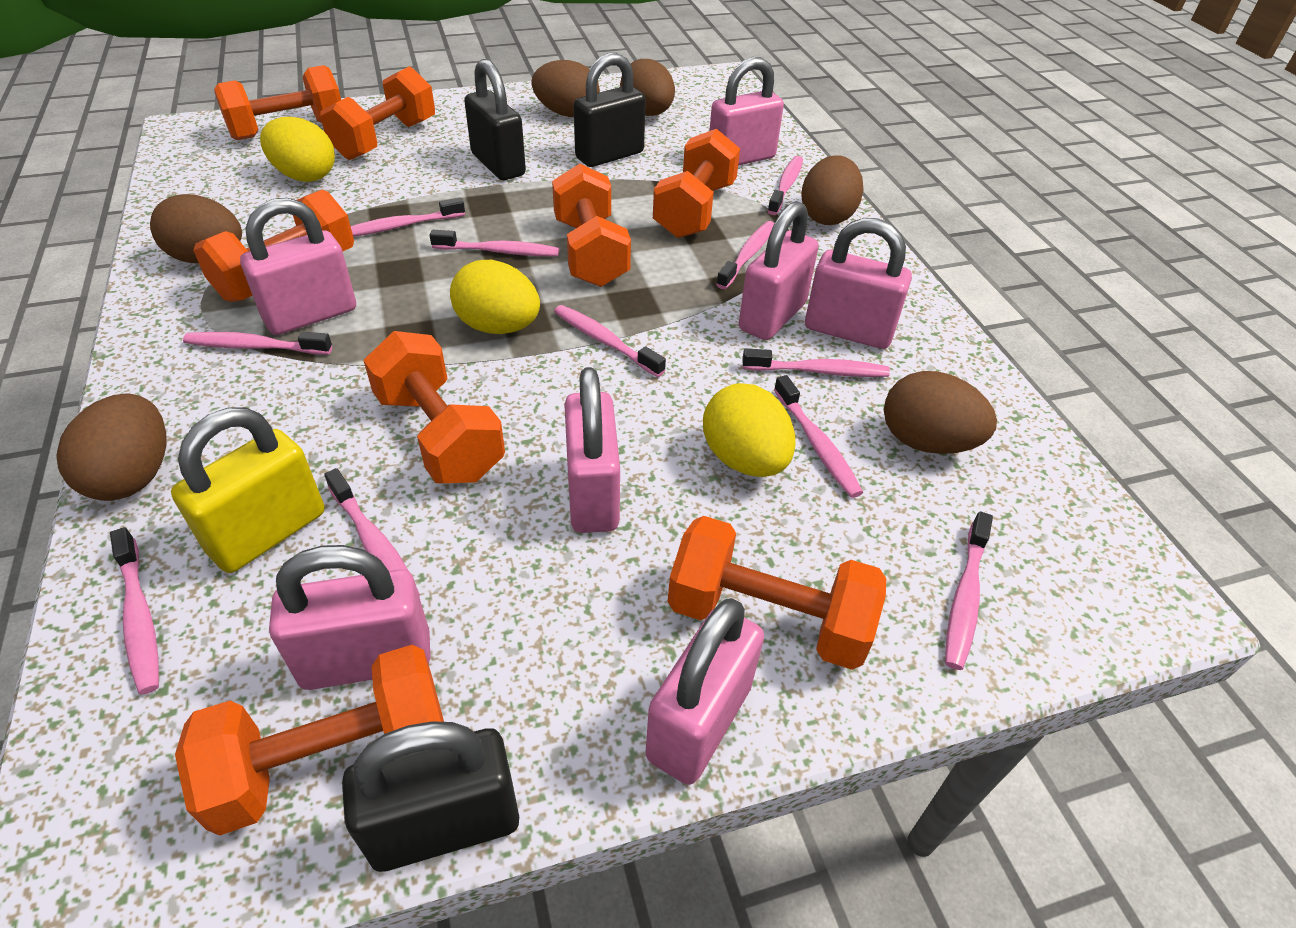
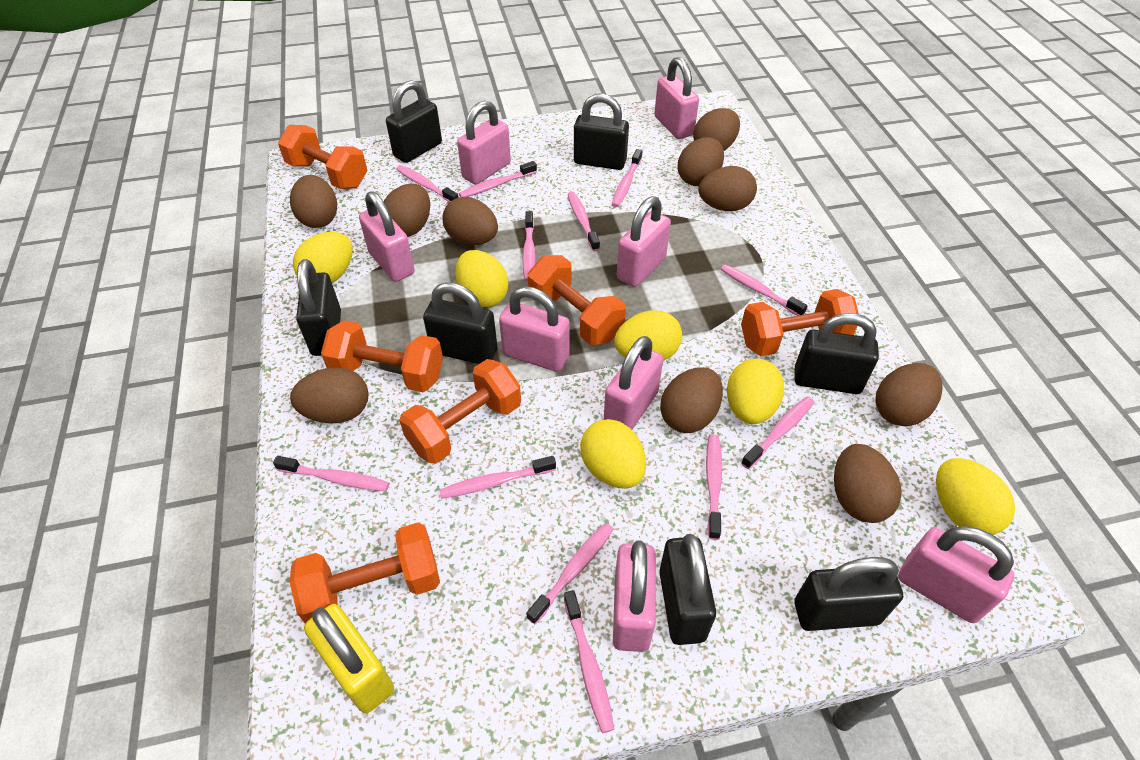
black padlock: [342,721,519,872] [464,59,526,180] [573,53,646,167] = 3 -> [296,259,341,356] [386,80,442,163] [423,282,497,364] [574,93,629,170] [659,534,716,645] [794,313,879,394] [794,557,903,631] = 7
brown egg: [56,393,166,501] [150,194,242,264] [531,60,600,117] [620,59,675,116] [801,155,864,225] [884,371,997,454] = 6 -> [290,175,337,228] [290,367,369,423] [384,184,430,237] [443,197,498,245] [660,367,723,433] [677,137,724,186] [693,108,740,151] [698,166,757,211] [834,444,902,523] [876,363,942,427] = 10
orange dumbbell: [175,645,444,836] [193,190,354,302] [214,65,341,140] [320,66,435,160] [363,331,505,483] [552,164,631,287] [653,129,740,238] [668,516,886,670] = 8 -> [278,125,368,189] [290,522,440,623] [321,320,443,392] [399,359,521,464] [527,255,626,345] [741,289,859,356] = 6
pink padlock: [240,198,356,335] [269,545,430,690] [564,367,620,533] [645,598,764,785] [709,57,784,165] [739,201,819,340] [805,218,912,349] = 7 -> [359,191,415,282] [457,100,511,185] [499,286,570,372] [604,336,663,430] [613,540,656,652] [617,196,671,287] [654,57,699,139] [898,526,1014,623] = 8
pink toothbrush: [110,527,159,695] [183,332,332,354] [324,468,420,596] [351,198,465,237] [430,230,559,256] [554,305,666,377] [716,221,774,289] [742,348,890,377] [768,156,803,215] [774,375,863,498] [945,511,993,670] = 11 -> [273,456,389,492] [396,165,458,203] [439,456,556,499] [459,161,537,197] [522,211,535,282] [526,523,614,624] [564,590,614,733] [568,192,600,251] [612,149,642,207] [706,434,722,540] [721,264,808,316] [741,397,814,469] = 12
yellow egg: [260,117,335,182] [450,260,540,334] [703,383,796,477] = 3 -> [293,232,353,283] [455,250,508,307] [580,419,646,488] [614,310,682,361] [727,359,784,424] [936,458,1015,535] = 6

